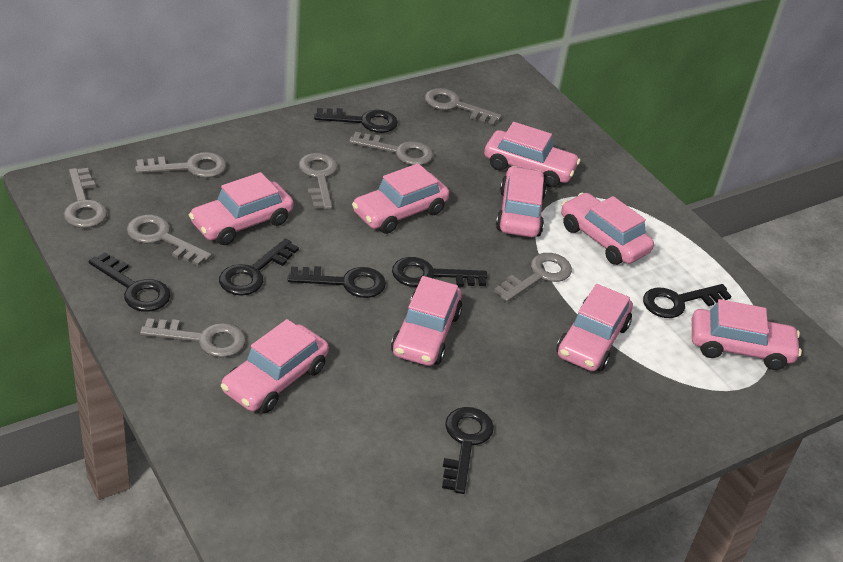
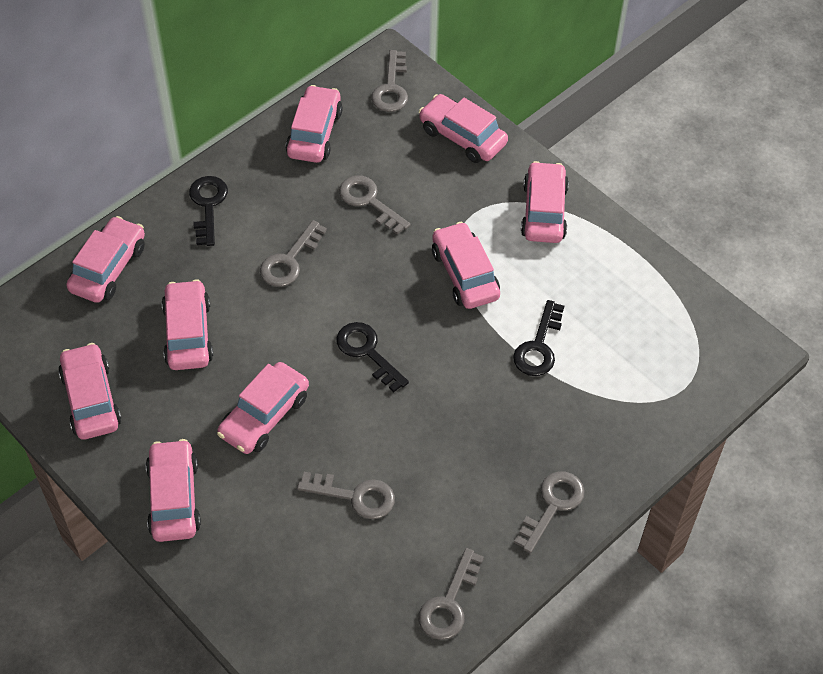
black key: [89,252,171,312] [219,239,299,296] [288,266,386,298] [314,108,398,133] [392,257,488,287] [442,407,494,494] [643,284,731,318] = 7 -> [189,176,228,246] [336,322,409,392] [513,300,564,376] = 3
grey key: [63,168,108,228] [126,214,212,266] [135,152,226,178] [140,318,246,358] [299,153,338,210] [349,132,433,165] [425,88,502,125] [494,253,572,302] = 8 -> [260,220,327,287] [297,472,395,519] [339,175,411,235] [371,50,408,112] [419,548,484,640] [514,471,585,553] = 6

